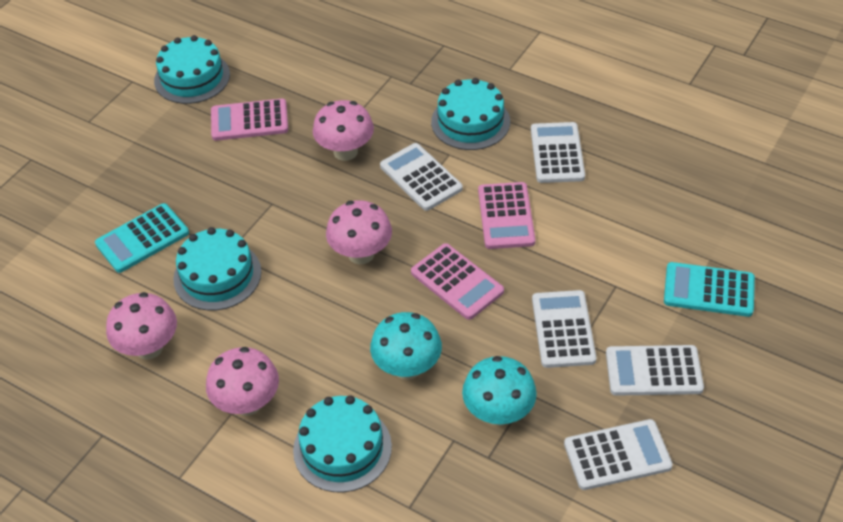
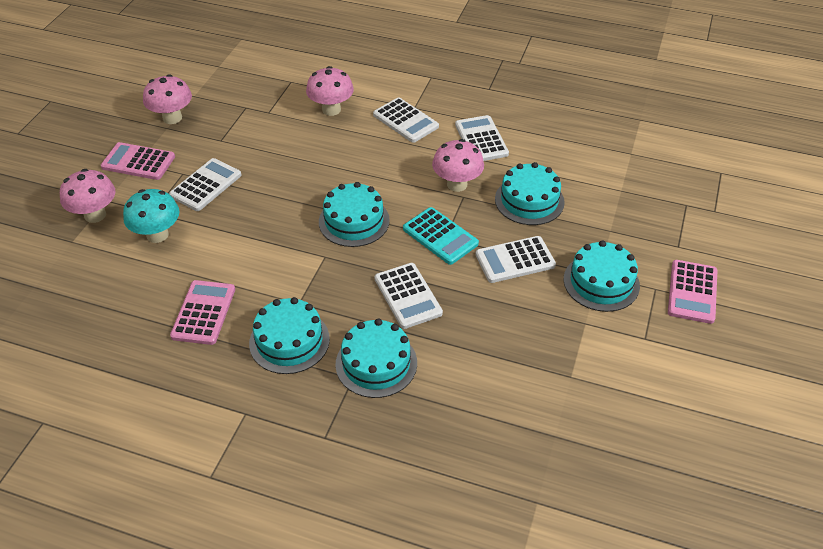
turquoise cake: [154,35,230,104] [173,227,262,311] [293,395,392,493] [431,78,510,150] = 4 -> [249,297,330,374] [319,182,390,247] [336,318,417,398] [495,162,565,225] [564,240,640,312] = 5
turquoise calculator: [95,203,189,273] [664,262,755,317] = 2 -> [403,207,479,265] = 1
turquoise mushroom: [370,312,442,380] [462,356,537,426] = 2 -> [123,189,180,243] = 1

